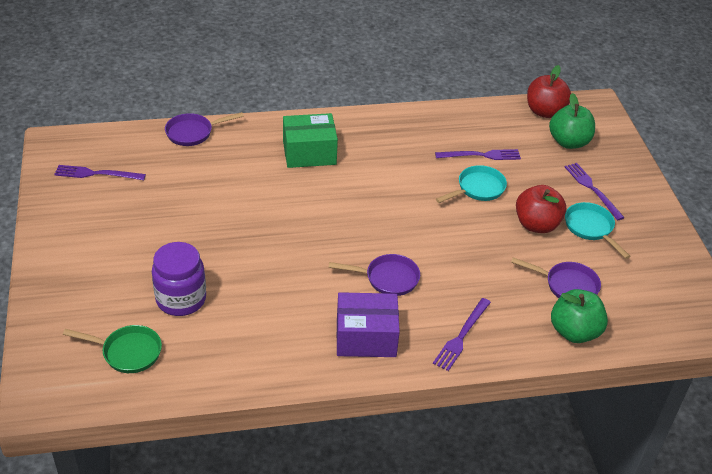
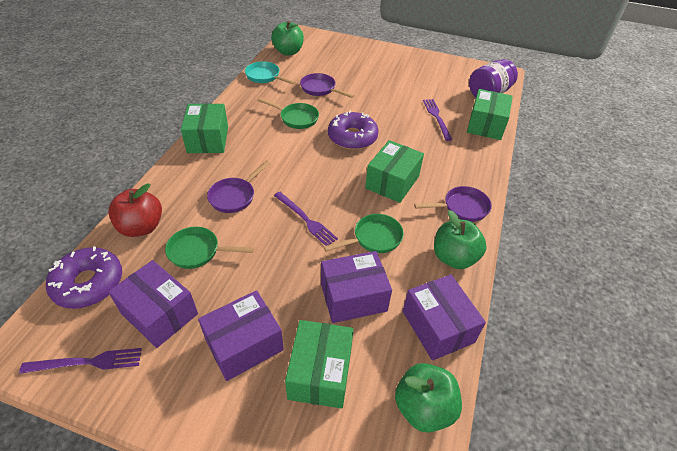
green apple: [549,93,595,149] [551,289,608,343] = 2 -> [271,21,304,56] [395,363,462,433] [434,210,487,269] = 3
green box: [283,113,338,168] = 1 -> [181,103,228,153] [285,320,354,409] [365,140,424,203] [467,89,513,140] = 4
green pan: [63,325,162,373] = 1 -> [165,227,254,269] [258,98,319,129] [324,214,404,253] = 3
purple box: [337,292,400,357] = 1 -> [108,260,198,348] [198,290,284,381] [321,251,392,323] [403,274,486,361] = 4
purple donut: none = 0 -> [46,246,122,309] [328,111,379,150] = 2
purple fork: [54,165,146,180] [433,298,491,371] [435,149,521,160] [565,163,625,220] = 4 -> [19,348,142,374] [274,192,338,246] [423,99,453,141] = 3
red apple: [516,185,566,233] [527,65,571,118] = 2 -> [108,183,162,237] = 1
turquoise pan: [436,165,507,203] [565,202,630,259] = 2 -> [245,61,296,85] = 1

